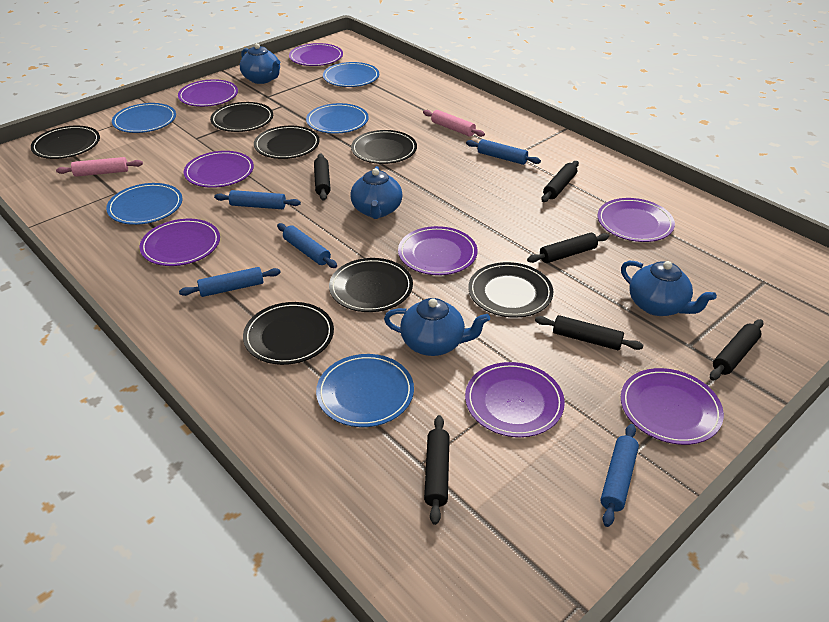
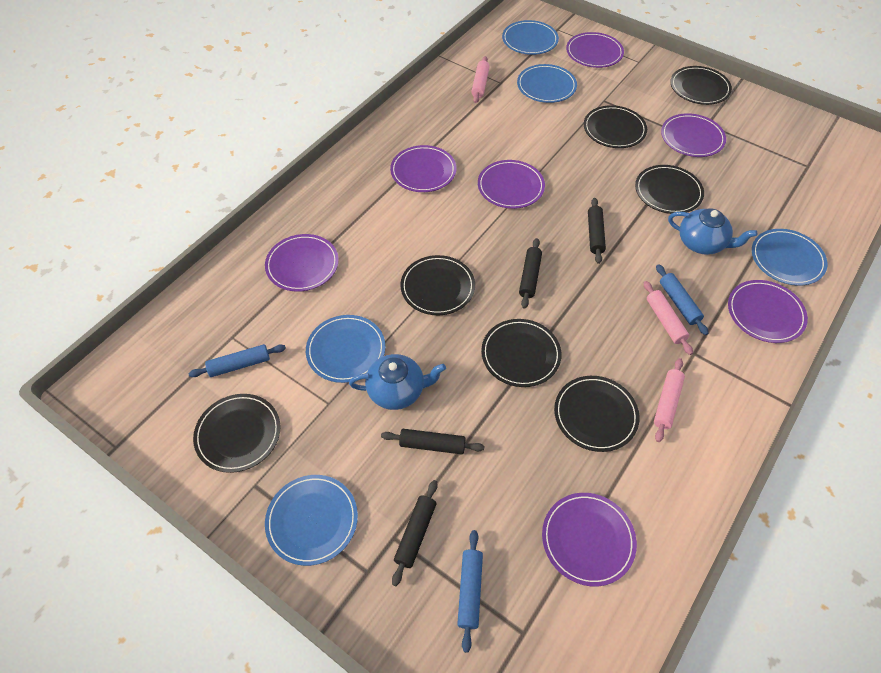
black rolling pin: [314,153,331,201] [424,415,450,525] [527,233,609,263] [535,315,644,350] [541,161,579,202] [710,319,763,380] = 6 -> [381,429,484,454] [392,480,438,586] [519,238,542,309] [588,198,606,264] = 4
blue rolling pin: [179,267,281,297] [214,190,301,209] [277,223,337,268] [466,139,541,165] [600,424,639,527] = 5 -> [188,344,286,377] [457,530,483,653] [656,264,708,335] = 3
blue teapot: [240,43,280,84] [350,166,403,219] [384,298,490,356] [621,261,717,316] = 4 -> [349,354,446,410] [668,208,757,255] = 2
pink rolling pin: [56,157,143,177] [423,110,485,137] = 2 -> [471,56,490,103] [644,281,693,355] [654,358,685,442] = 3
purple plate: [140,219,220,266] [178,79,238,107] [184,151,254,188] [289,43,343,66] [398,226,478,275] [465,362,565,437] [598,198,675,242] [621,368,724,445] = 8 -> [265,234,339,292] [390,145,456,192] [478,160,545,209] [542,493,637,586] [566,32,624,68] [661,113,726,157] [728,280,808,343] = 7

